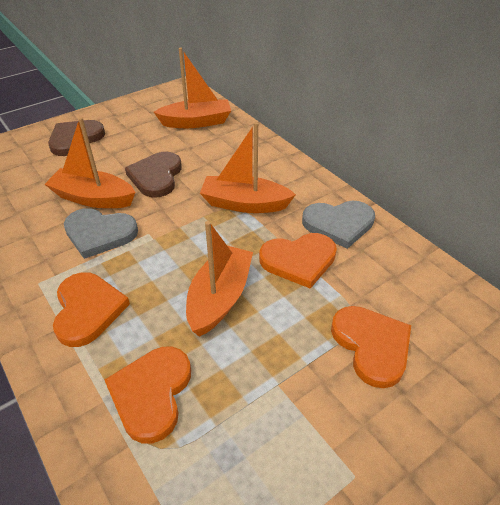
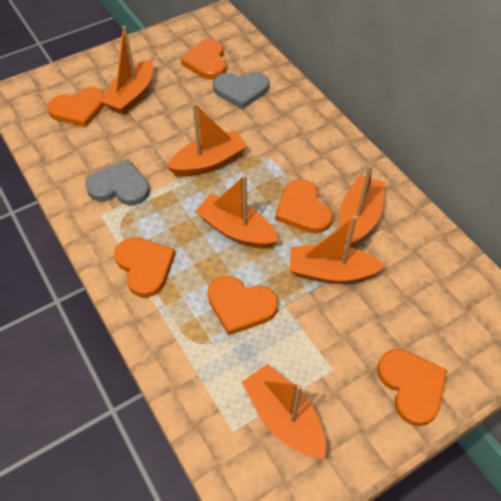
brown heart: [48,120,105,156] [125,152,182,198] = 2 -> none = 0
orange boat: [44,117,135,208] [154,47,231,128] [186,221,253,337] [200,122,296,213] = 4 -> [101,26,153,115] [167,103,247,177] [195,175,278,249] [242,364,326,459] [289,215,385,284] [339,165,385,247] = 6
orange heart: [53,272,130,347] [105,347,191,443] [259,233,337,289] [331,306,411,388] = 4 -> [47,87,105,127] [114,237,175,298] [181,39,227,80] [207,276,278,335] [275,179,333,234] [377,349,447,426] = 6

